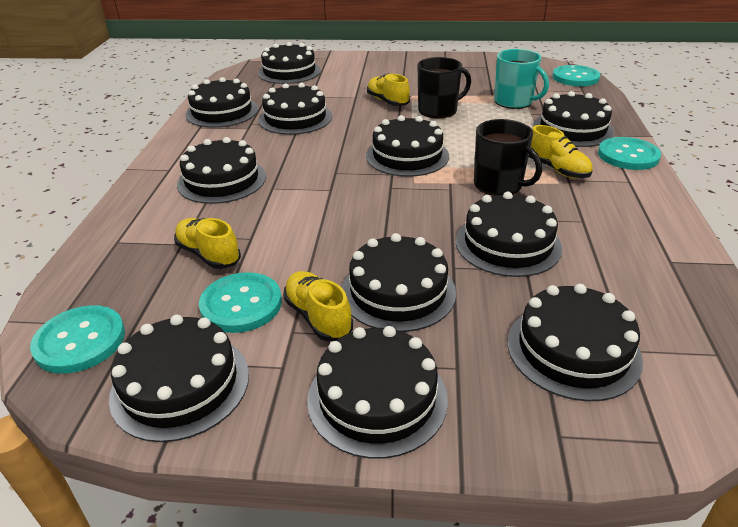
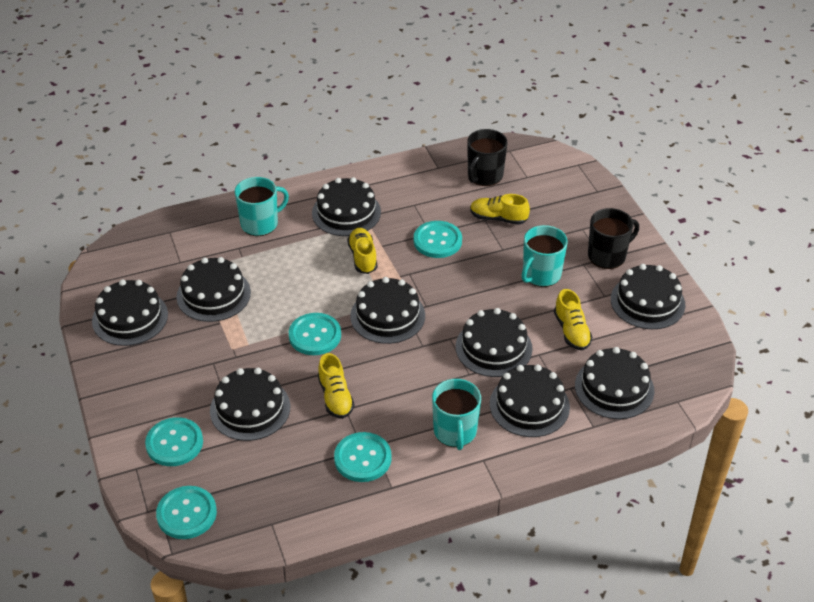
black cake: [109,315,249,442] [177,137,266,204] [185,77,258,128] [258,42,321,84] [258,83,332,135] [307,326,448,459] [342,233,456,332] [366,115,449,177] [456,192,562,277] [508,284,643,401] [533,91,614,147] = 11 -> [92,280,168,346] [177,257,251,322] [210,368,290,441] [312,177,381,236] [350,277,425,344] [456,308,533,377] [490,365,570,437] [575,347,655,419] [611,264,685,329] = 9
turquoise button: [30,305,125,374] [199,272,282,333] [552,65,600,86] [598,137,661,170] = 4 -> [145,417,203,466] [156,486,217,539] [289,313,341,355] [334,432,392,482] [414,221,462,258] = 5
turquoise mug: [494,49,549,109] = 1 -> [235,177,289,236] [432,379,481,450] [522,225,568,287] = 3

